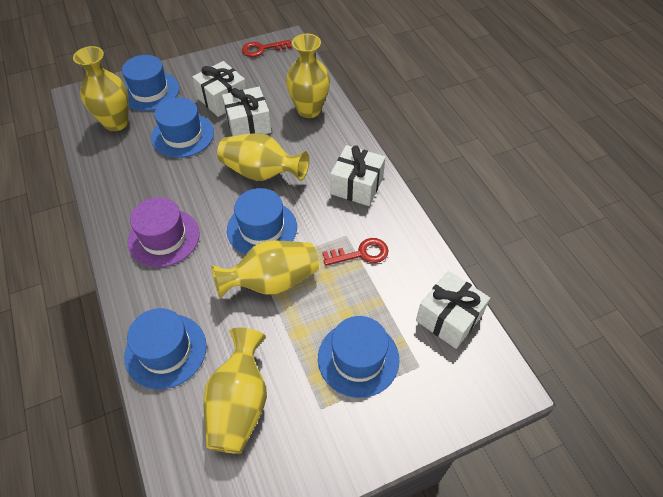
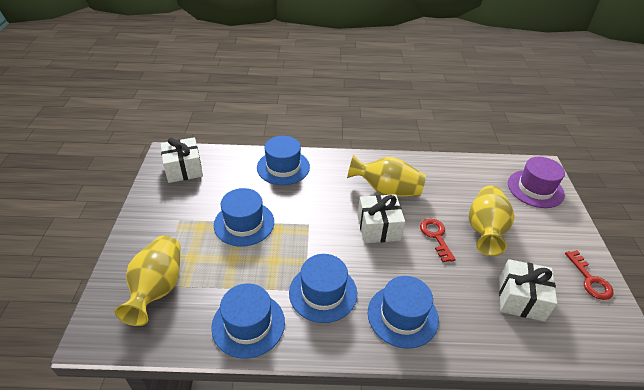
white gift: [192,61,246,117] [222,87,272,136] [330,145,385,206] [416,271,490,349] = 4 -> [160,137,203,183] [358,194,405,243] [499,259,557,322] = 3
yellow vase: [73,46,129,131] [203,328,267,454] [211,240,319,298] [217,133,309,181] [286,34,330,118] = 5 -> [115,235,181,326] [347,155,426,197] [469,185,515,256] = 3

